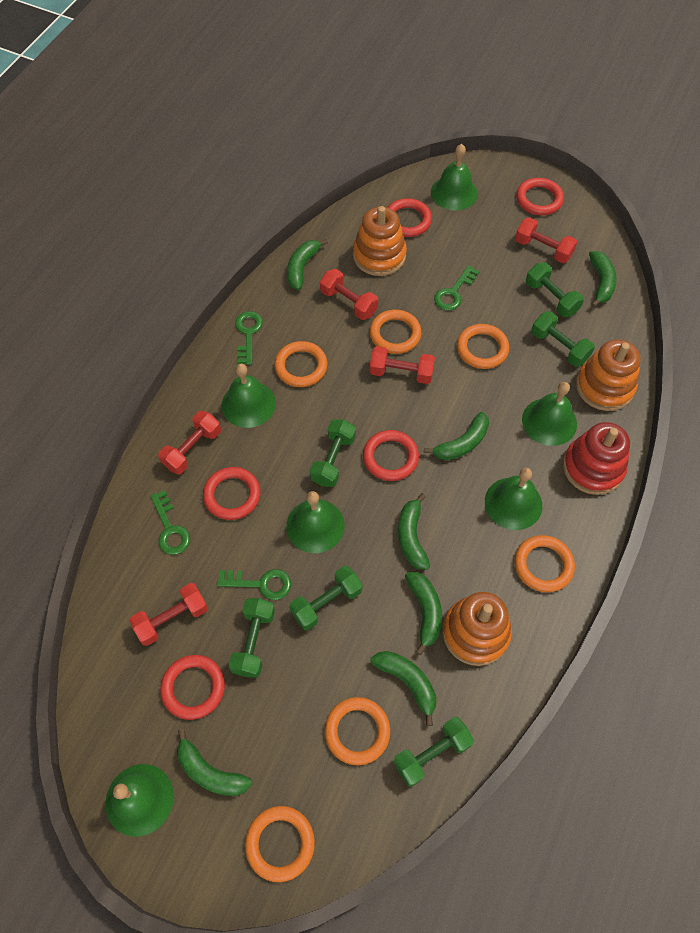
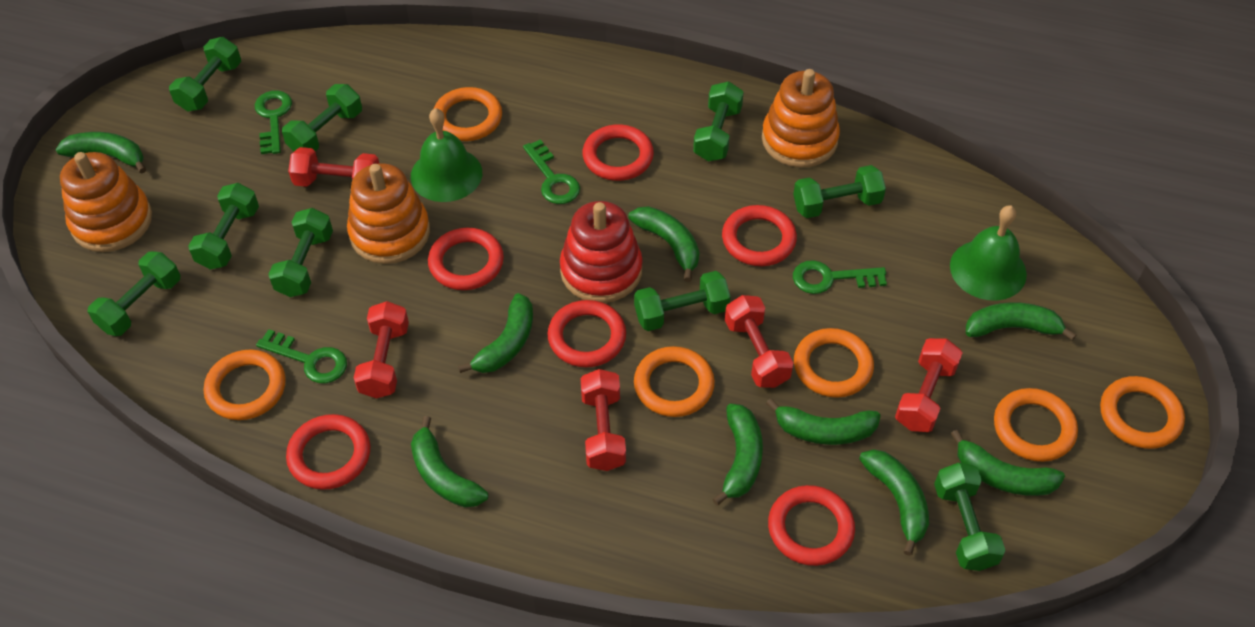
green banana: [177,729,252,796] [287,239,328,290] [371,651,436,726] [398,493,430,570] [405,572,442,655] [424,412,489,460] [589,251,617,307] = 7 -> [55,132,146,173] [411,416,488,507] [458,293,533,373] [628,206,699,282] [712,404,763,505] [766,398,881,445] [859,449,929,556] [951,430,1065,496] [966,302,1076,341] = 9
green bell: [105,764,174,837] [221,364,276,428] [286,491,345,553] [431,144,478,211] [485,468,542,530] [522,382,577,446] = 6 -> [411,108,482,202] [950,205,1027,300] = 2
green dumbbell: [229,598,275,678] [289,566,362,630] [310,420,356,487] [394,717,474,787] [526,263,584,317] [531,311,595,367] = 6 -> [88,251,180,336] [169,37,241,112] [188,183,259,269] [268,208,333,297] [282,84,362,151] [634,271,731,331] [693,81,744,161] [793,165,886,218] [934,463,1005,571] = 9
red ring: [160,655,225,720] [203,467,261,520] [363,430,419,481] [387,198,432,237] [516,178,564,215] = 5 -> [286,414,370,490] [428,228,504,290] [547,300,626,367] [583,124,654,181] [722,205,797,266] [768,485,855,566] = 6

